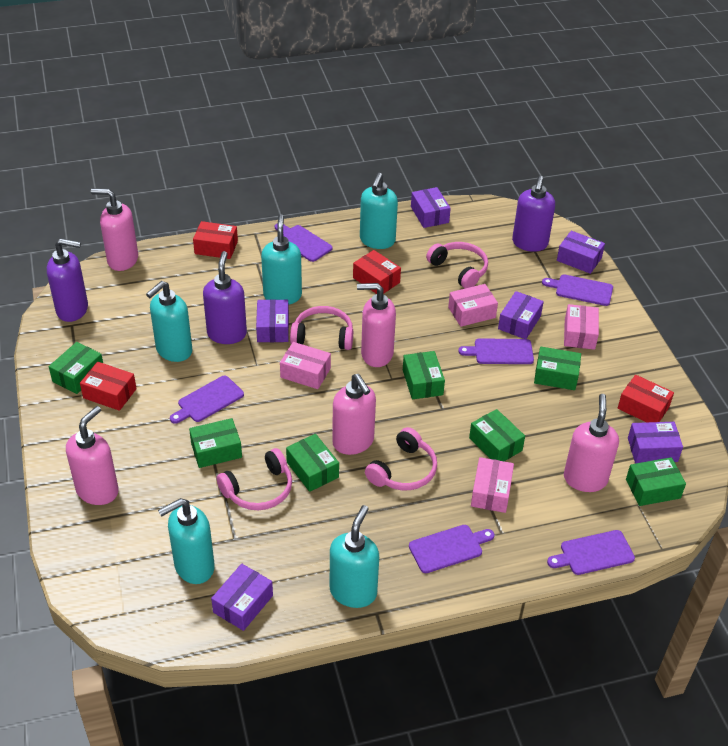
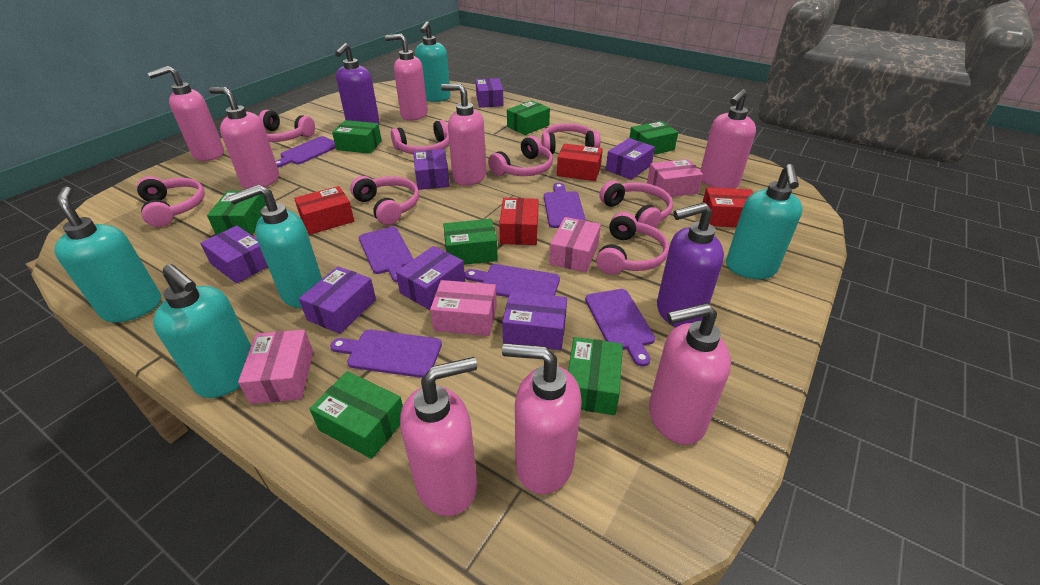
pink headphones: [217,448,292,510] [290,306,353,350] [365,427,437,490] [426,242,488,288] = 4 -> [137,176,205,227] [259,110,315,142] [350,176,419,225] [391,120,449,154] [488,136,553,176] [541,123,600,154] [596,212,669,275] [600,180,673,228] = 8
pink soap dispenser: [66,406,119,505] [91,188,138,271] [332,374,376,455] [357,283,396,367] [564,394,619,492] = 5 -> [148,66,224,161] [209,87,279,189] [385,34,428,121] [400,357,477,516] [441,84,486,186] [502,343,582,494] [649,303,731,445] [700,89,756,189] = 8
purple box: [211,564,273,631] [256,299,289,342] [411,187,451,228] [498,291,544,339] [557,231,605,274] [628,422,683,463] = 6 -> [200,226,268,284] [299,266,376,334] [396,246,465,310] [413,149,450,190] [476,78,504,108] [502,291,567,350] [606,138,655,180] = 7
purple soap dispenser: [47,238,88,322] [203,251,247,344] [512,176,555,252] = 3 -> [335,43,380,124] [657,202,724,327] = 2

